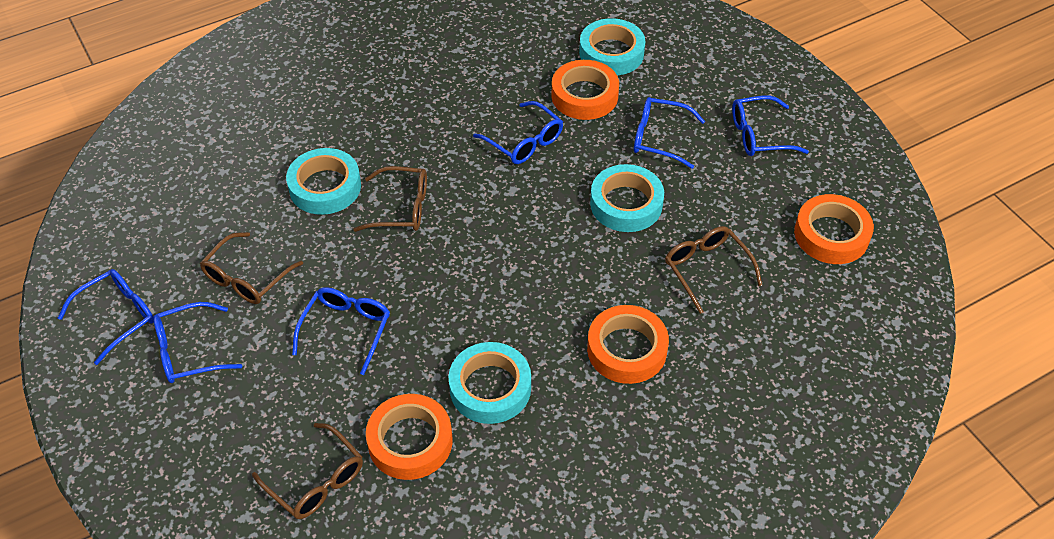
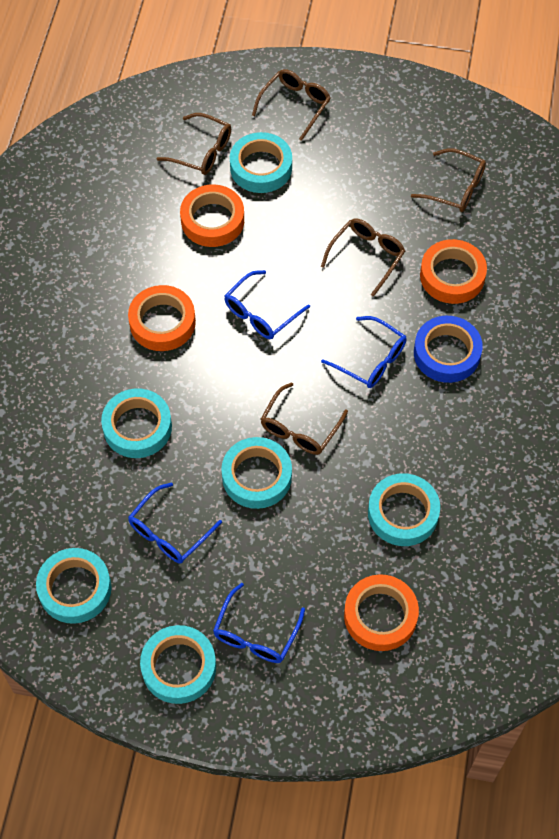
blue glasses: [58,269,154,365] [153,302,242,383] [292,287,390,375] [473,101,563,164] [634,97,705,169] [732,96,809,156] = 6 -> [128,482,222,563] [213,583,305,663] [224,270,310,339] [321,316,407,388] = 4
blue tape: none = 0 -> [414,316,483,383] = 1
brown glasses: [200,232,303,304] [252,423,363,519] [353,166,427,232] [665,226,762,314] = 4 -> [156,113,231,175] [252,69,331,141] [261,382,348,455] [321,218,405,297] [411,148,486,212] = 5
turquoise tape: [286,148,361,215] [449,342,531,424] [579,18,645,76] [590,164,664,232] = 4 -> [36,548,112,624] [101,389,172,458] [140,625,216,704] [221,437,292,509] [230,132,292,193] [368,473,440,546] = 6

